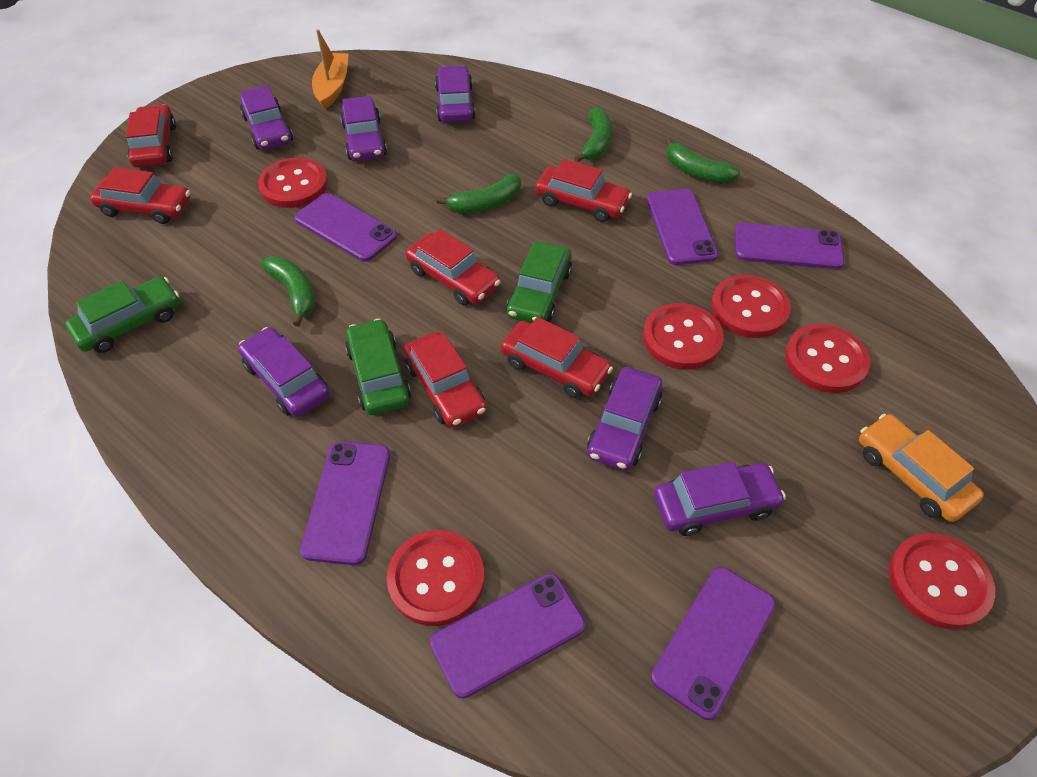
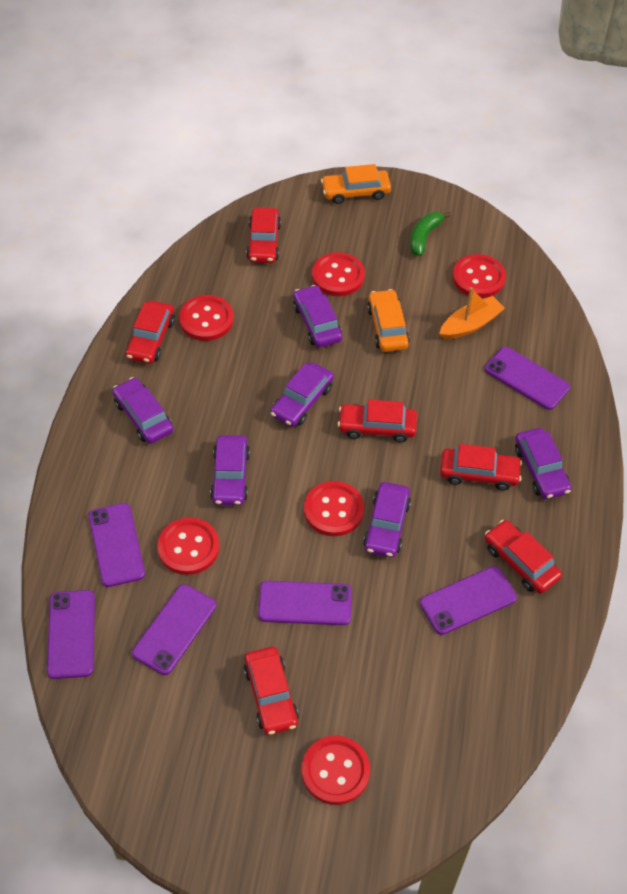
green banana: [261,256,315,326] [437,174,521,213] [574,107,612,163] [665,137,740,183] = 4 -> [410,212,451,256] = 1
green car: [65,276,180,353] [345,319,411,415] [507,242,572,323] = 3 -> none = 0
orange car: [859,414,984,522] = 1 -> [321,164,391,204] [367,289,410,352] = 2

